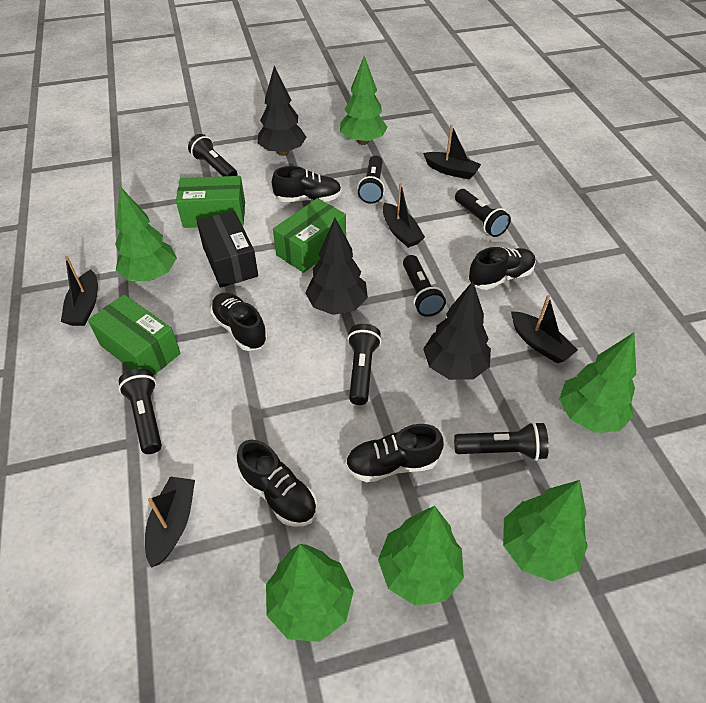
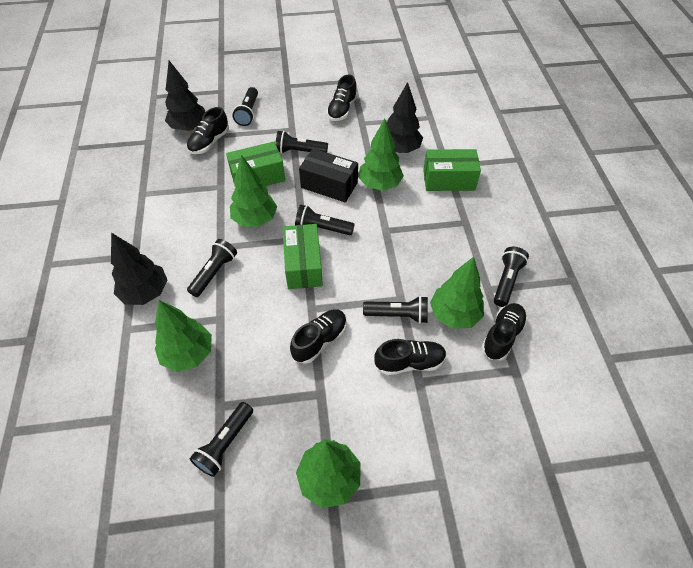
black boat: [61,256,98,326] [145,476,195,567] [383,183,425,248] [423,125,481,179] [511,295,578,363] = 5 -> none = 0
green tree: [115,186,177,281] [266,544,354,642] [340,56,388,145] [378,506,464,606] [503,480,588,582] [559,333,636,433] = 6 -> [155,300,212,372] [230,155,277,227] [296,440,360,508] [358,119,404,191] [430,257,484,329] = 5

